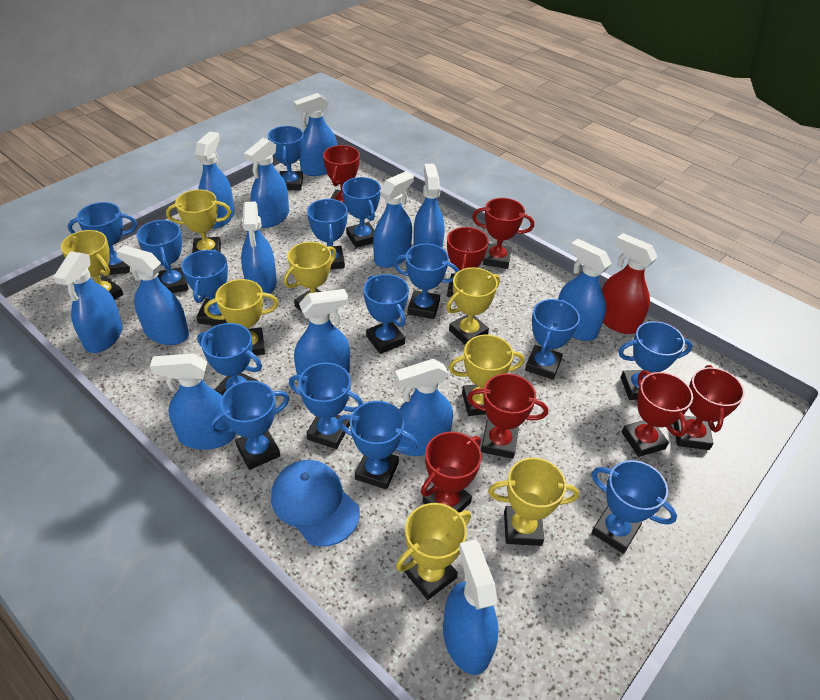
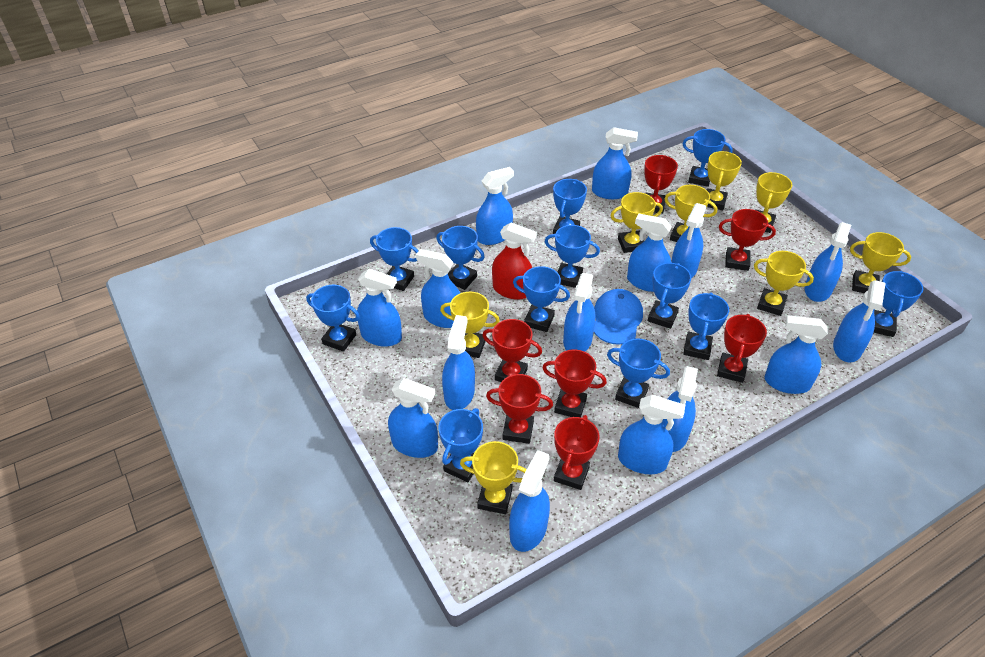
blue spray bottle: [53,251,123,353] [116,245,189,345] [150,353,236,450] [195,131,235,229] [241,201,277,298] [244,138,289,228] [294,93,337,176] [294,289,350,381] [373,171,414,268] [395,359,453,456] [413,164,445,248] [443,540,499,675] [558,239,611,341] = 13 -> [357,269,402,347] [388,378,438,458] [416,249,460,328] [442,315,475,410] [476,167,514,245] [509,450,550,552] [563,273,596,352] [592,127,638,199] [618,395,685,474] [627,214,672,292] [662,366,698,452] [671,203,706,278] [764,316,828,394] [805,222,851,302] [833,280,886,362] = 15
blue trophy: [68,202,137,276] [136,220,188,293] [181,249,228,326] [197,323,262,396] [210,381,290,470] [268,126,304,190] [289,363,363,449] [307,199,348,269] [338,401,418,490] [342,177,381,248] [363,274,409,354] [393,244,459,319] [525,299,580,380] [591,460,677,554] [618,321,693,400] = 15 -> [306,285,360,352] [370,227,418,291] [436,226,485,290] [438,408,483,482] [513,266,570,332] [544,225,600,288] [553,179,587,234] [607,338,670,408] [648,263,691,329] [682,129,733,187] [683,292,729,360] [874,271,923,337] = 12

